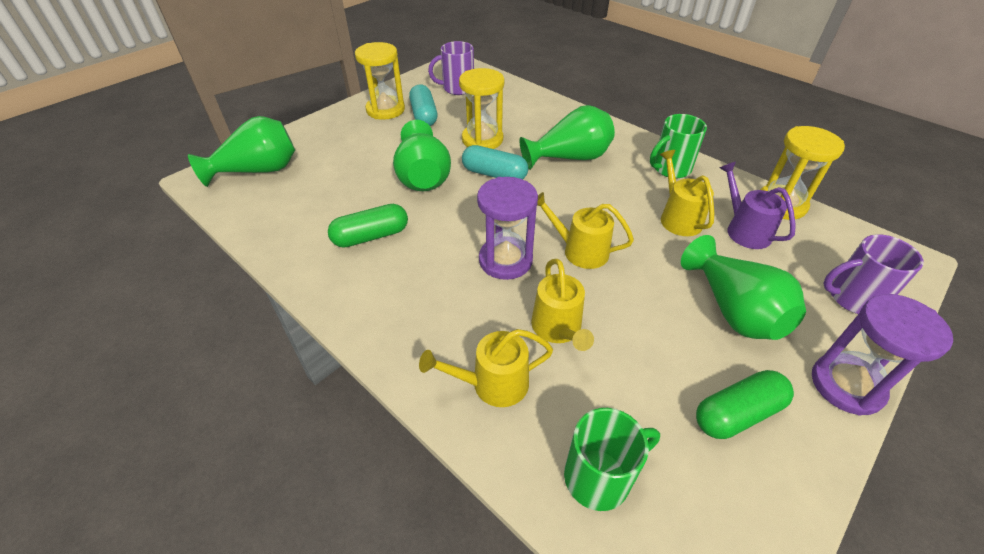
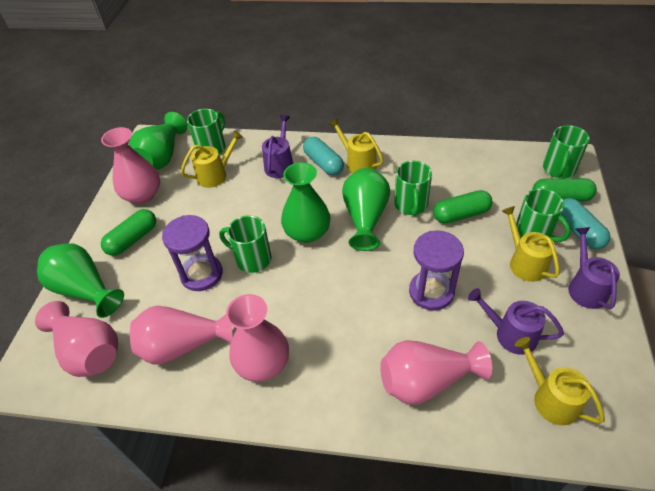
green capsule: [328,204,408,248] [696,370,794,439] = 2 -> [101,209,156,256] [433,190,493,223] [532,178,597,202] = 3
green mug: [564,408,660,511] [650,114,707,178] = 2 -> [187,109,226,154] [219,215,272,273] [394,161,432,216] [516,189,571,242] [543,125,590,178] = 5
pink vase: none = 0 -> [35,301,118,377] [101,127,160,204] [130,306,233,365] [226,294,289,382] [380,340,492,405] = 5
purple mug: [428,41,474,95] [823,234,924,314] = 2 -> none = 0
purple watering can: [720,162,796,249] = 1 -> [262,115,293,178] [468,288,564,355] [568,227,620,309] = 3
yellow hourglass: [355,42,405,120] [459,68,504,149] [760,126,845,220] = 3 -> none = 0

